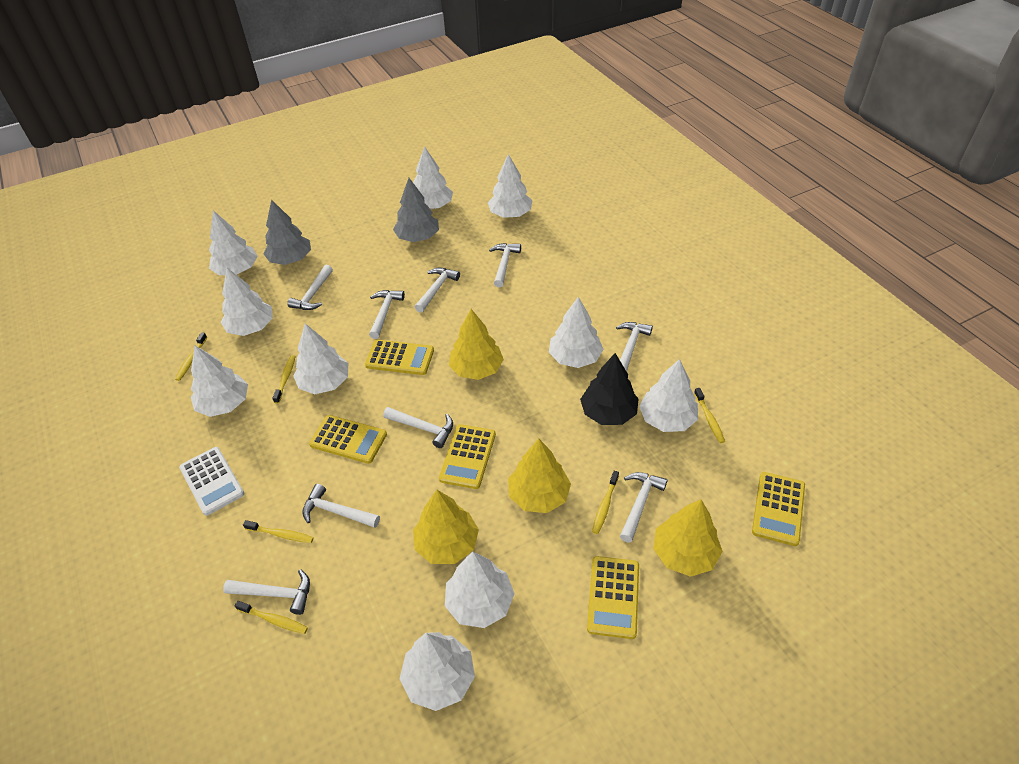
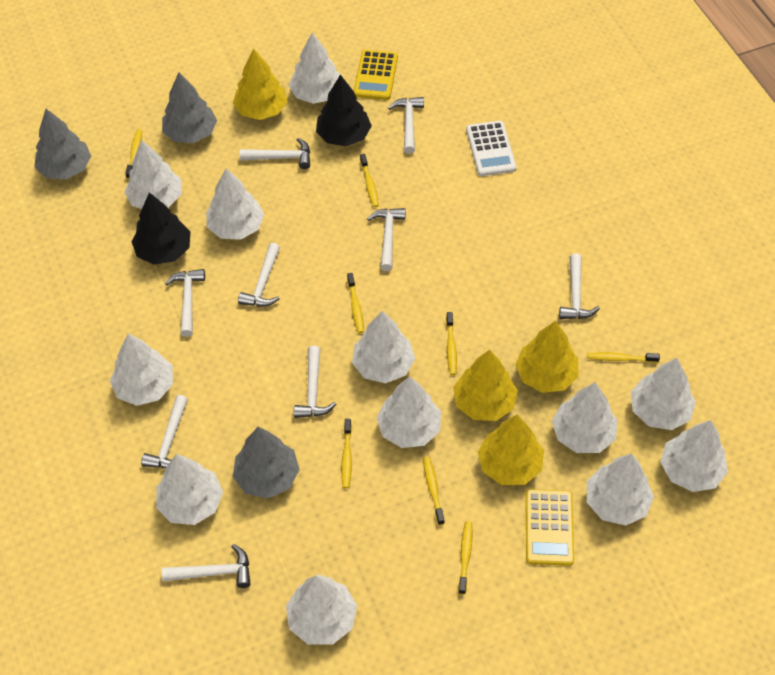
black tree: [580,353,639,425] = 1 -> [131,192,191,265] [316,74,371,146] = 2
grey tree: [263,199,311,265] [393,178,439,242] = 2 -> [34,109,91,180] [162,72,217,143] [233,427,300,498] = 3
white tree: [191,346,248,417] [209,210,258,275] [221,268,273,336] [293,323,348,394] [400,632,475,711] [413,146,453,209] [445,552,515,628] [488,154,532,218] [549,297,604,368] [639,359,698,432] = 10 -> [110,334,173,406] [124,140,182,209] [156,454,223,525] [206,168,264,240] [286,575,357,645] [289,32,342,104] [352,311,415,383] [376,376,441,448] [552,382,618,453] [587,454,654,526] [631,358,696,430] [660,420,728,492] = 12
yellow calculator: [309,415,387,464] [365,340,434,375] [439,424,496,489] [587,556,639,639] [752,472,805,546] = 5 -> [354,50,398,100] [526,489,574,566] = 2
yellow toothbrush: [175,332,207,381] [235,601,308,634] [243,520,314,543] [272,355,296,404] [592,471,619,534] [694,388,725,443] = 6 -> [125,129,142,179] [341,419,352,488] [347,273,364,333] [360,154,379,207] [423,457,445,525] [446,312,457,375] [458,521,473,594] [587,352,660,363] = 8

